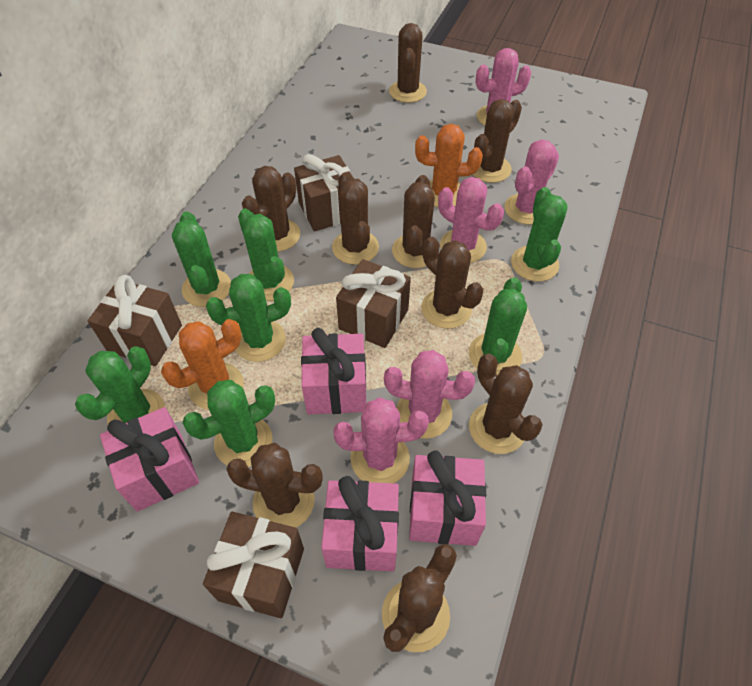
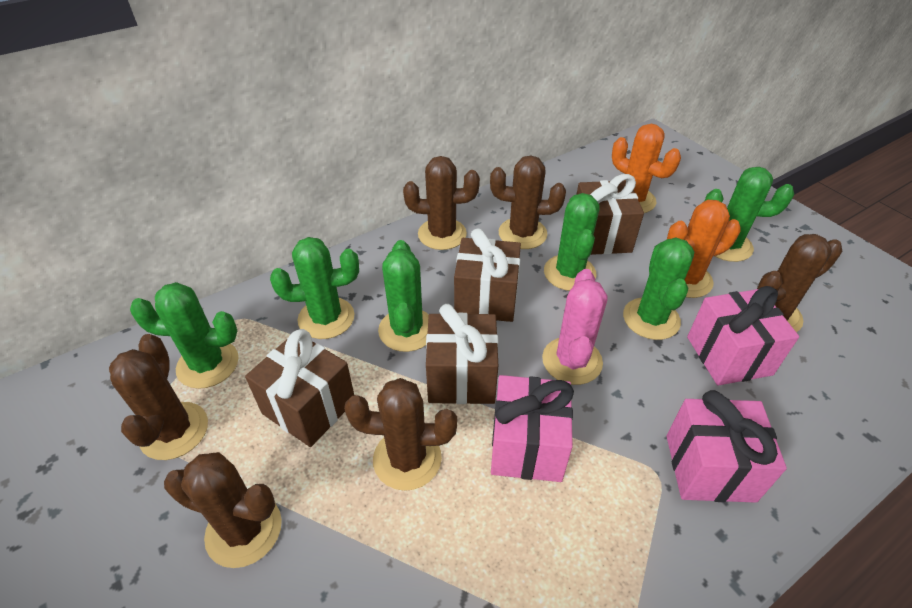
brown cactus: [226,443,323,527] [242,166,300,252] [332,172,379,265] [382,544,457,652] [389,23,427,103] [392,175,435,268] [421,237,484,329] [469,354,543,454] [472,99,522,183] = 9 -> [109,334,208,460] [164,452,282,568] [344,378,457,491] [403,156,480,250] [490,156,566,249] [757,234,842,332] = 6
green cactus: [75,346,165,424] [172,211,231,307] [182,380,275,467] [206,274,291,362] [238,209,294,301] [469,277,527,375] [511,187,568,282] = 7 -> [130,282,239,389] [270,237,359,339] [378,240,429,352] [544,193,600,291] [623,238,694,340] [705,167,794,262] = 6
pink cactus: [333,397,429,483] [384,350,475,439] [438,177,504,263] [476,48,531,126] [505,139,559,225] = 5 -> [542,269,607,385] = 1
pink gift: [100,407,199,512] [301,328,366,415] [321,476,399,571] [409,450,486,546] = 4 -> [491,375,574,482] [667,390,787,503] [687,286,799,385] = 3

